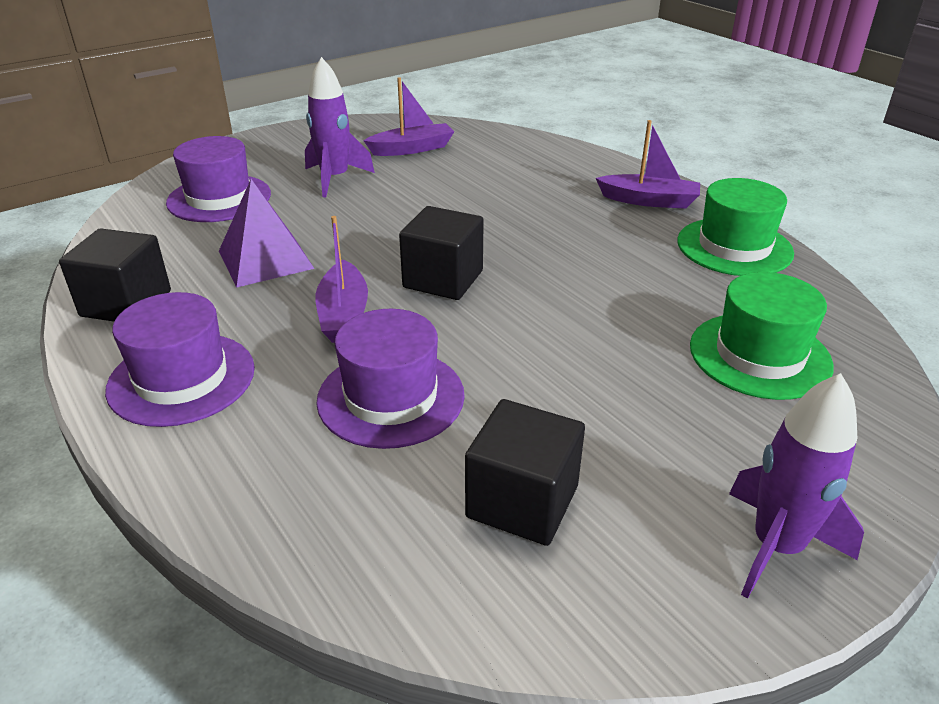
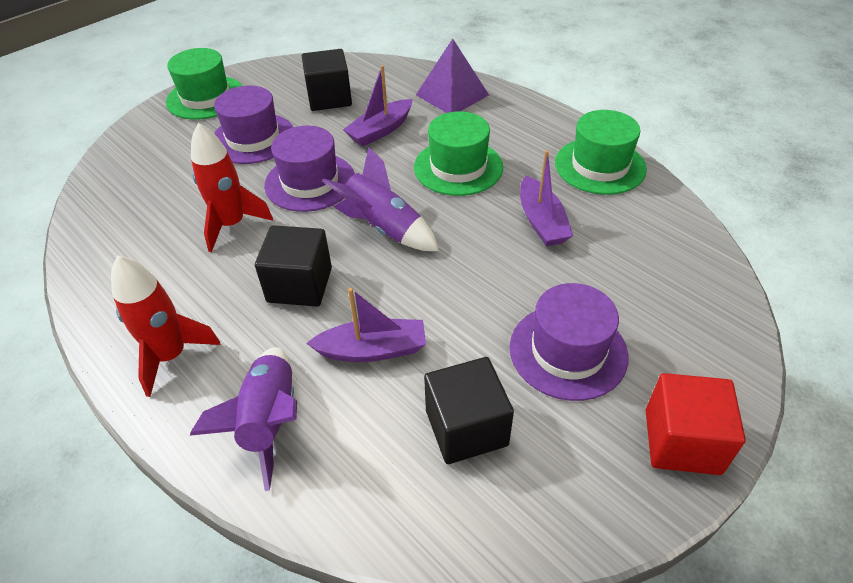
green hat: [677,178,794,276] [690,272,834,400] = 2 -> [166,48,243,120] [414,111,503,196] [555,110,647,195] = 3
red cube: none = 0 -> [646,373,746,475] = 1
red rocket: none = 0 -> [111,256,221,397] [191,123,273,252] = 2

